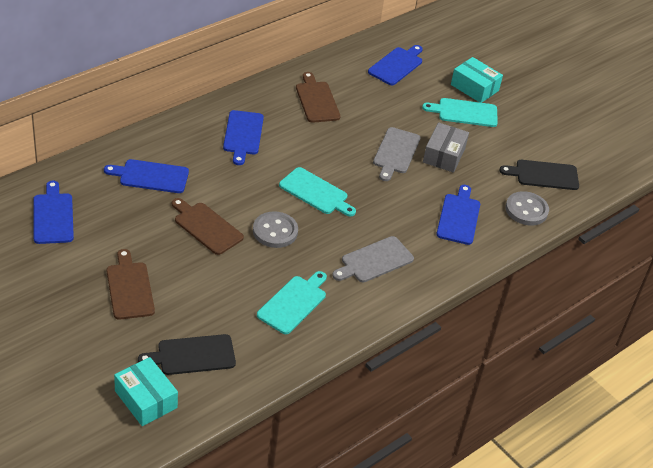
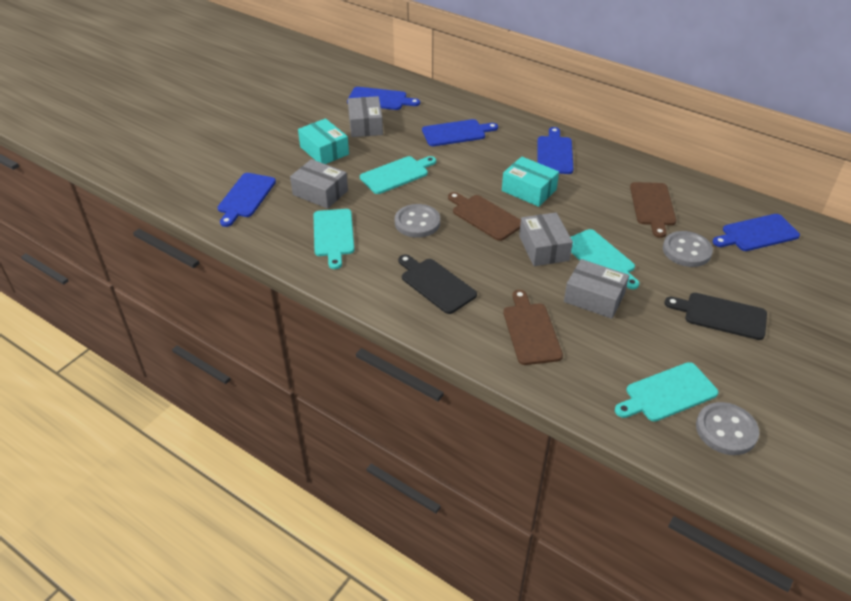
grey box: [423,122,469,173] = 1 -> [290,159,348,209] [348,96,383,137] [519,212,573,266] [564,259,629,319] = 4
grey button: [253,211,298,248] [505,191,549,225] = 2 -> [395,204,440,238] [663,231,713,267] [696,402,759,455] = 3
grey cutting board: [332,236,414,282] [373,127,421,181] = 2 -> none = 0
turquoise cutting board: [257,271,327,334] [279,167,356,216] [422,98,498,127] = 3 -> [313,209,354,269] [360,156,436,194] [571,229,640,289] [615,362,719,422] = 4

